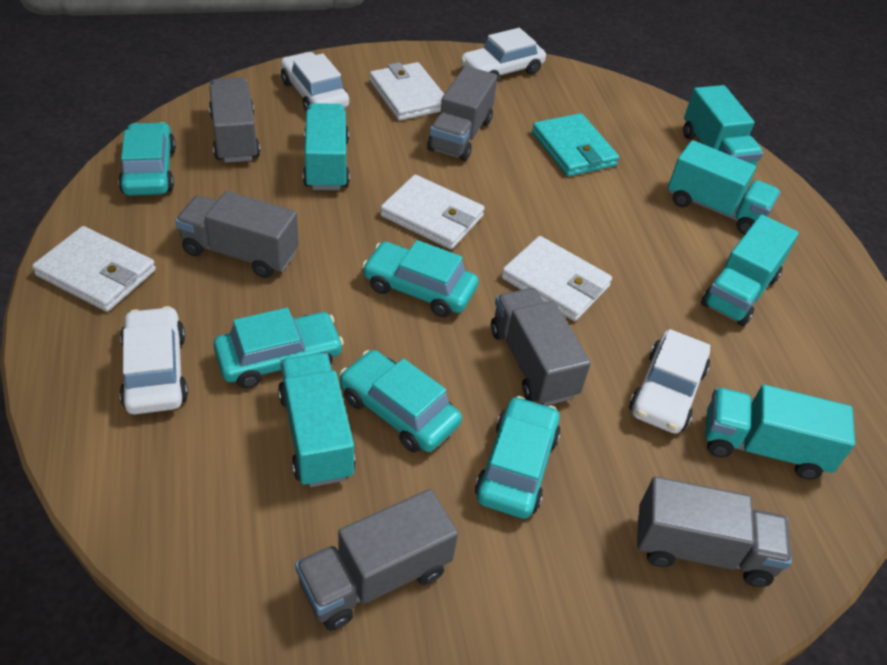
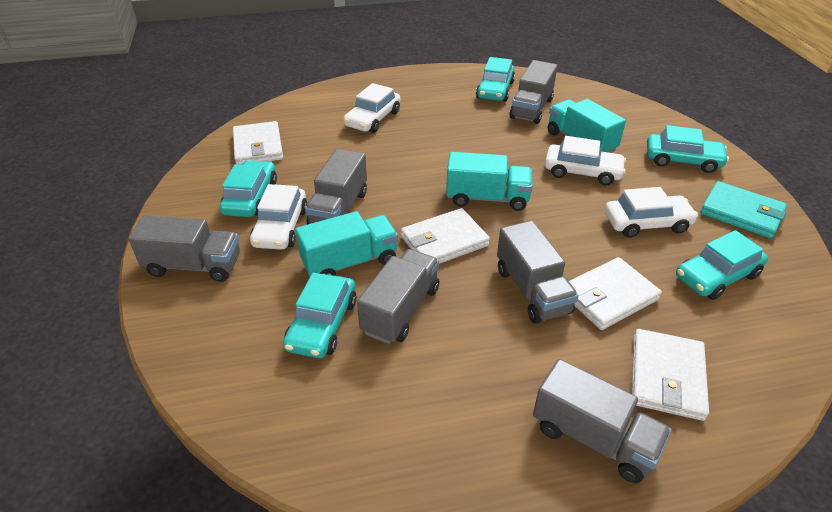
turquoise truck: [278,353,356,487] [303,103,350,190] [668,140,780,234] [683,85,763,166] [701,214,799,326] [705,385,855,480] = 6 -> [295,211,398,277] [446,152,533,211] [548,99,626,153] = 3

